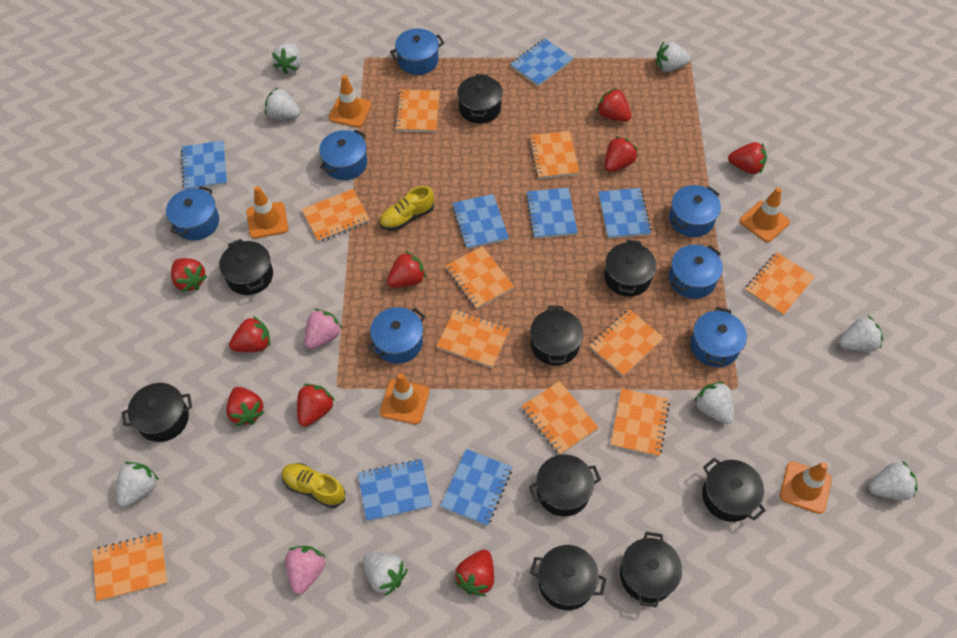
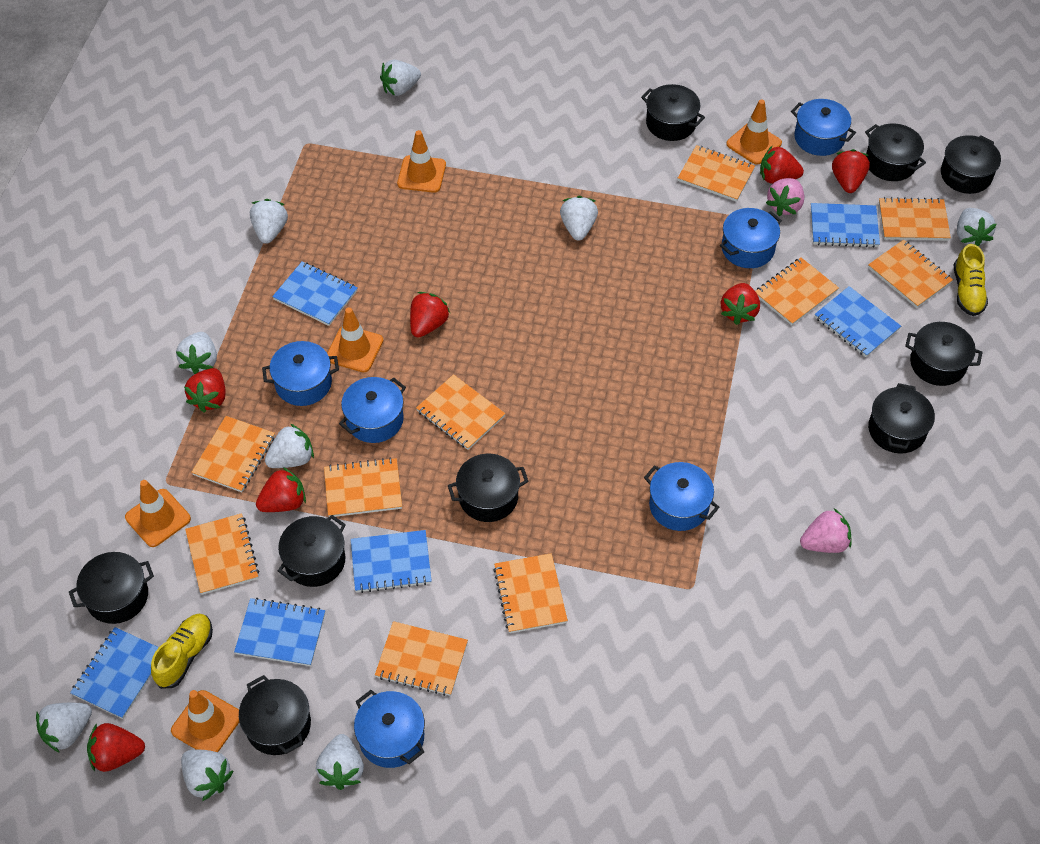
blue notebook: [181,140,227,190] [358,459,432,522] [440,449,512,526] [452,194,509,249] [511,38,573,87] [525,188,578,239] [598,188,652,239] = 7 -> [70,627,159,719] [234,598,325,666] [272,262,358,326] [351,530,432,593] [811,203,880,248] [815,286,901,357] = 6
blue pot: [166,186,219,240] [319,129,367,180] [368,307,425,364] [390,29,444,75] [669,185,721,237] [669,245,723,299] [690,307,747,367] = 7 -> [262,341,339,406] [339,377,406,443] [354,690,425,768] [644,462,719,531] [720,208,782,268] [791,99,856,156] = 6
red strawberry: [171,258,208,292] [226,387,265,426] [229,316,270,352] [297,384,335,427] [387,251,426,288] [455,550,494,596] [596,88,631,122] [605,136,637,172] [728,142,767,174] = 9 -> [87,723,145,772] [184,368,226,412] [256,467,306,512] [410,292,450,338] [721,283,760,325] [760,146,804,184] [832,149,870,193] = 7
white strawberry: [117,462,159,507] [265,88,300,119] [272,43,302,74] [363,553,408,596] [656,41,691,72] [694,381,734,424] [839,316,883,352] [869,461,918,501] = 8 -> [36,703,92,753] [176,332,217,374] [181,750,234,801] [250,199,288,244] [265,424,314,468] [316,734,364,790] [380,60,421,96] [560,196,598,241] [957,208,997,247] = 9

